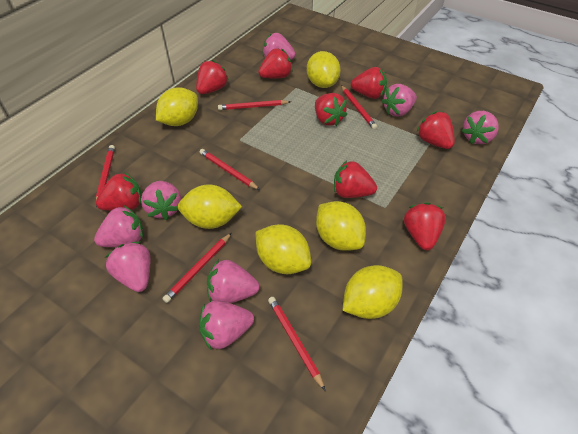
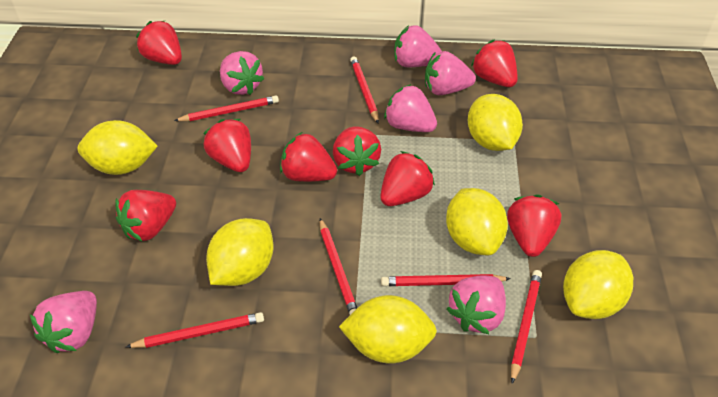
pink strawberry: [94,205,143,247] [105,241,150,292] [141,181,181,220] [199,300,254,350] [207,259,259,303] [263,33,295,60] [382,84,417,117] [462,111,499,144] = 8 -> [30,291,97,353] [220,51,264,95] [384,84,437,132] [394,25,442,67] [425,51,476,95] [446,276,506,334] = 6

